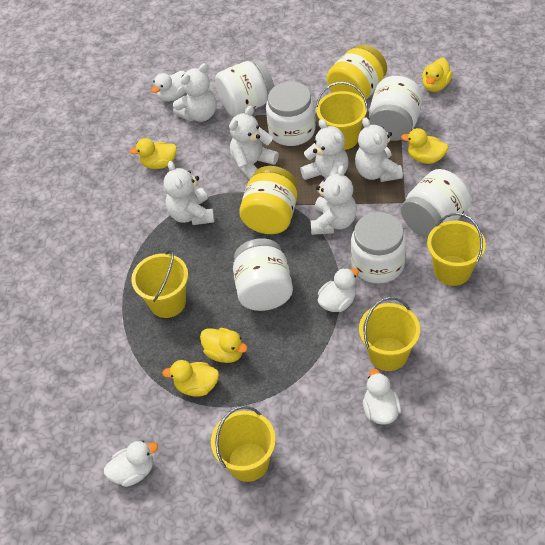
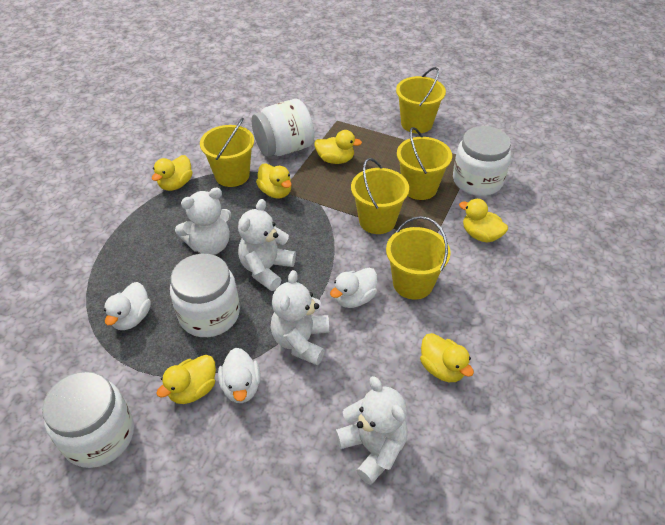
white duck: [104,441,158,487] [151,71,185,101] [318,268,359,312] [363,369,401,425] = 4 -> [104,282,151,330] [218,348,261,403] [330,268,377,308] = 3
white jar: [215,59,274,117] [233,238,293,311] [266,82,316,146] [351,212,407,284] [369,76,423,141] [401,169,471,238] = 6 -> [42,371,134,468] [170,254,240,337] [252,99,314,157] [453,126,511,196] = 4
white teddy bear: [163,161,214,225] [173,63,217,122] [229,106,279,180] [300,119,349,194] [311,165,357,235] [355,117,403,182] = 6 -> [175,188,231,255] [238,199,296,291] [271,270,329,365] [335,376,408,485] = 4
yellow duck: [130,138,177,169] [162,360,219,397] [200,328,248,363] [401,128,448,164] [422,58,452,92] = 5 -> [152,155,193,191] [156,355,216,404] [256,164,292,198] [314,130,362,164] [420,333,474,382] [459,199,508,242] = 6
yellow jar: [239,166,297,234] [327,44,387,100] = 2 -> none = 0

